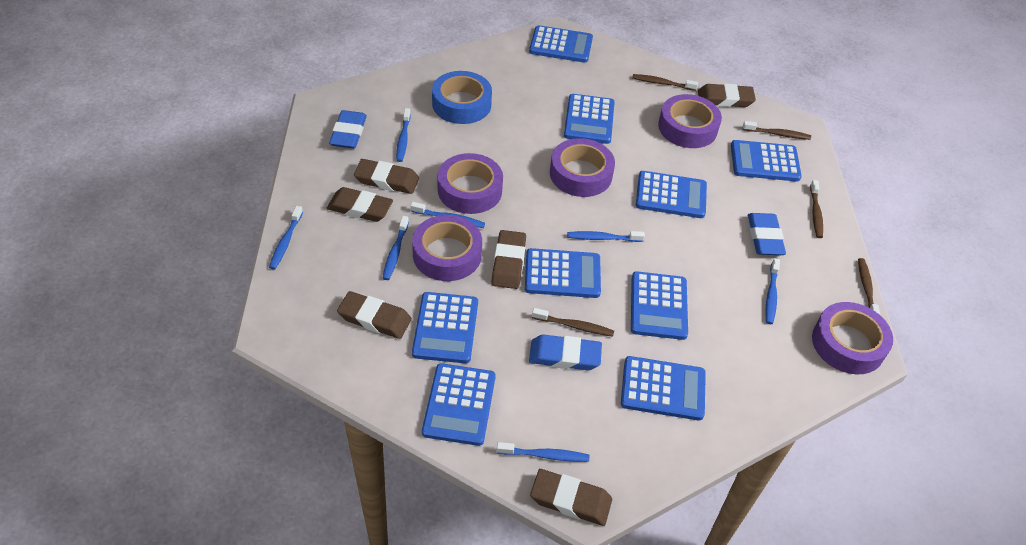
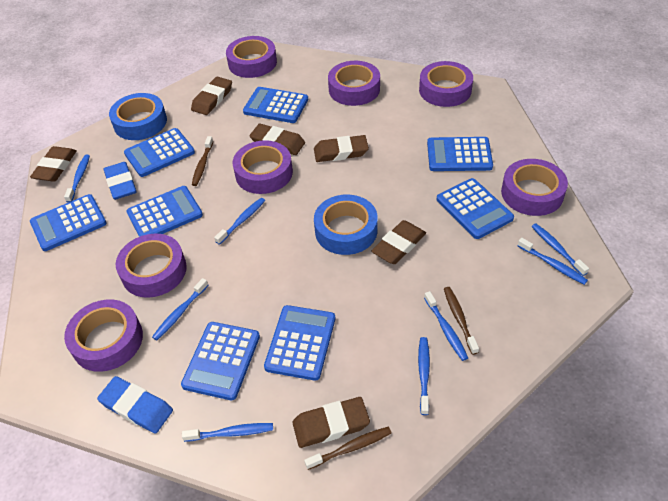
blue calculator: [412,292,478,363] [422,363,496,446] [525,248,601,298] [529,25,593,63] [564,94,615,144] [621,356,706,421] [631,271,688,340] [636,171,707,218] [731,140,802,182] = 9 -> [30,194,107,251] [124,128,195,177] [126,186,203,237] [181,322,260,400] [243,87,308,123] [264,305,335,381] [427,137,493,171] [437,178,514,239] = 8
blue eraser: [329,110,367,148] [529,334,602,370] [748,213,786,255] = 3 -> [97,376,173,434] [104,162,137,200] = 2
blue tape: [432,71,492,124] = 1 -> [109,93,167,140] [314,195,378,255] = 2
blue toothbrush: [269,206,303,270] [383,216,409,280] [396,108,411,162] [410,202,485,228] [497,442,589,462] [567,231,645,242] [765,258,780,324] = 7 -> [64,154,90,203] [152,278,208,340] [182,423,273,442] [214,198,265,245] [418,337,430,415] [424,291,468,361] [518,238,588,285] [531,223,589,276] = 8
brown toothbrush: [532,308,614,337] [632,74,698,91] [743,121,811,140] [810,180,823,238] [858,258,881,316] = 5 -> [192,136,214,186] [304,427,391,470] [444,287,479,355] = 3
purple tape: [412,215,482,281] [438,153,503,214] [550,138,615,197] [658,94,722,148] [812,302,893,374] = 5 -> [64,299,143,372] [116,233,187,298] [226,36,277,78] [233,140,293,194] [328,61,380,106] [419,61,473,107] [501,159,568,216] = 7

